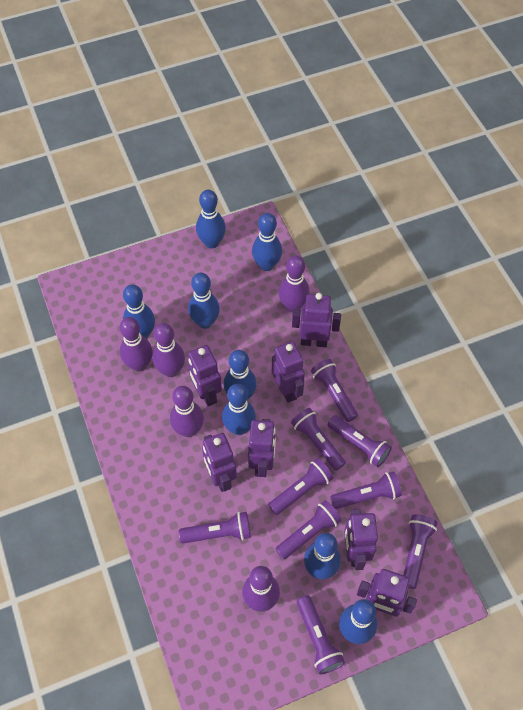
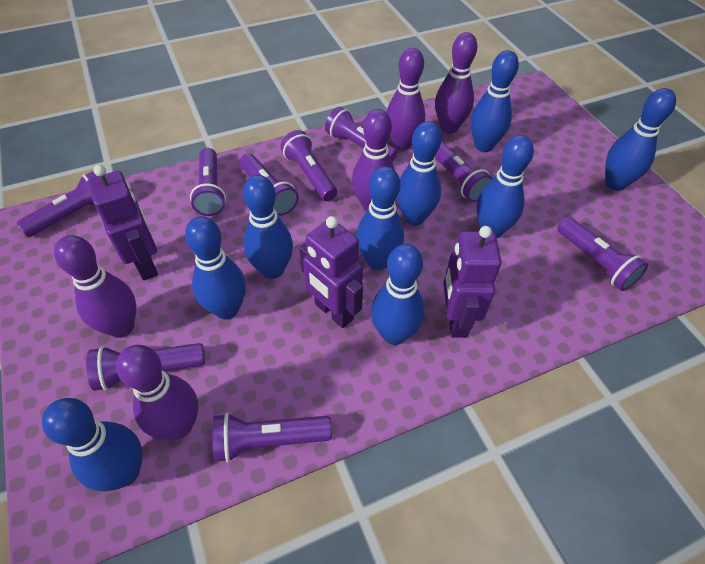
blue bowling pin: [123,284,155,339] [188,273,220,329] [196,190,226,249] [222,384,256,435] [224,350,257,400] [252,213,282,271] [304,533,341,579] [339,599,378,644] = 8 -> [42,398,143,491] [185,216,246,319] [243,175,293,279] [356,166,404,270] [371,244,425,345] [397,121,442,225] [471,50,519,152] [477,135,534,238] [606,88,676,191] = 9
purple robot: [188,345,222,406] [202,433,237,492] [248,419,276,477] [272,341,305,403] [292,293,341,347] [344,509,378,570] [357,569,417,617] = 7 -> [87,165,158,281] [299,216,363,328] [443,226,502,338] = 3

